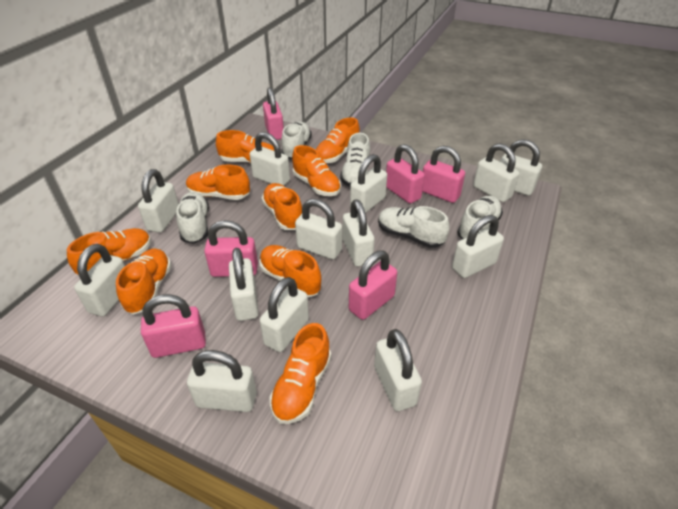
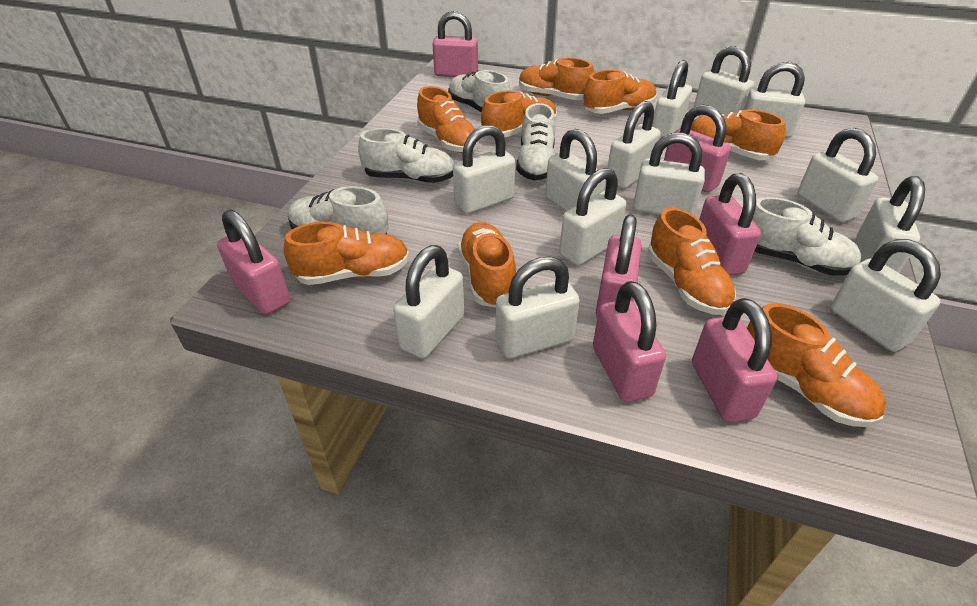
pink padlock: [141,294,206,358] [204,220,258,277] [263,87,284,140] [349,251,397,320] [386,144,425,204] [422,146,465,203] = 6 -> [217,210,290,315] [432,11,478,77] [593,281,666,402] [596,215,642,318] [664,105,731,192] [692,298,777,422] [699,173,761,275] = 7

